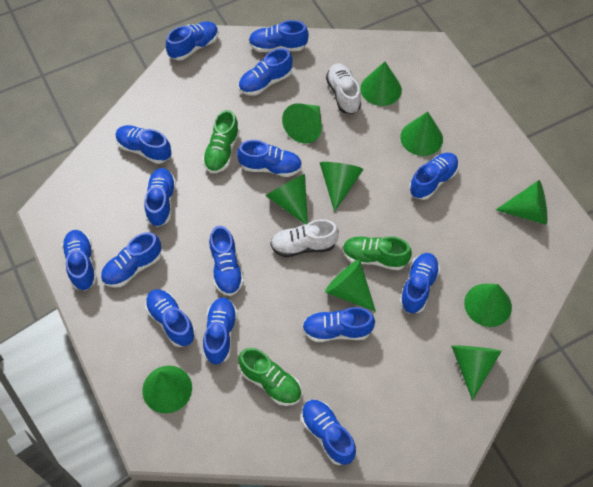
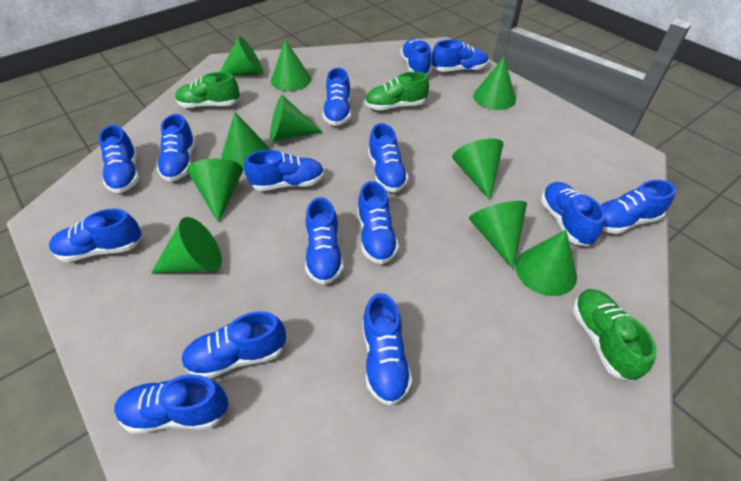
white shoe: [270,219,339,257] [326,63,361,114] = 2 -> none = 0

